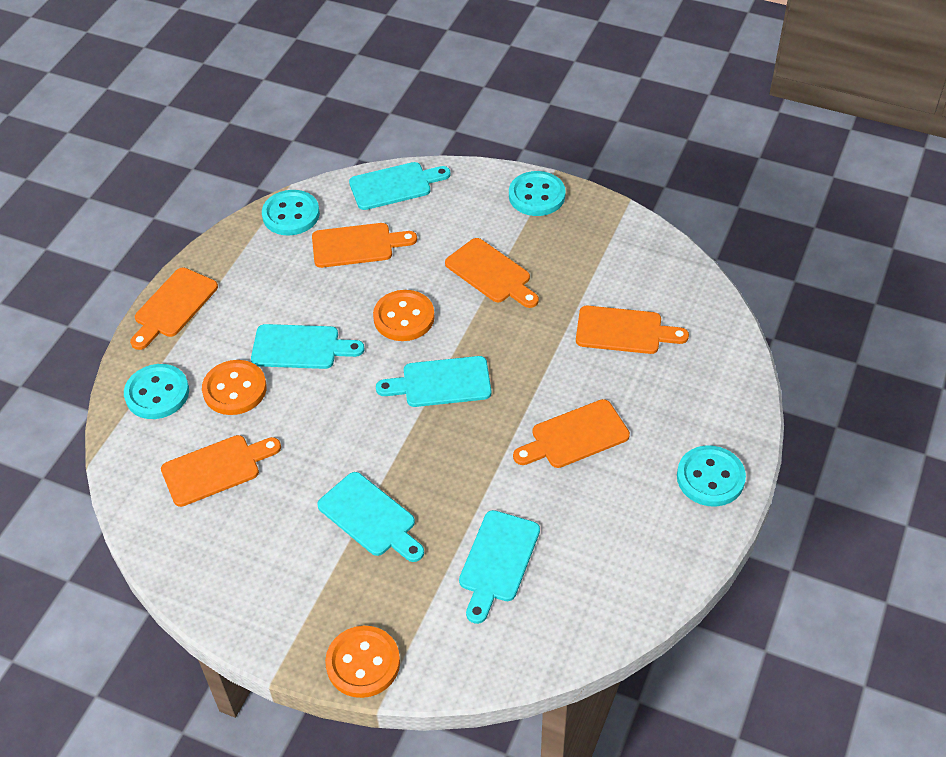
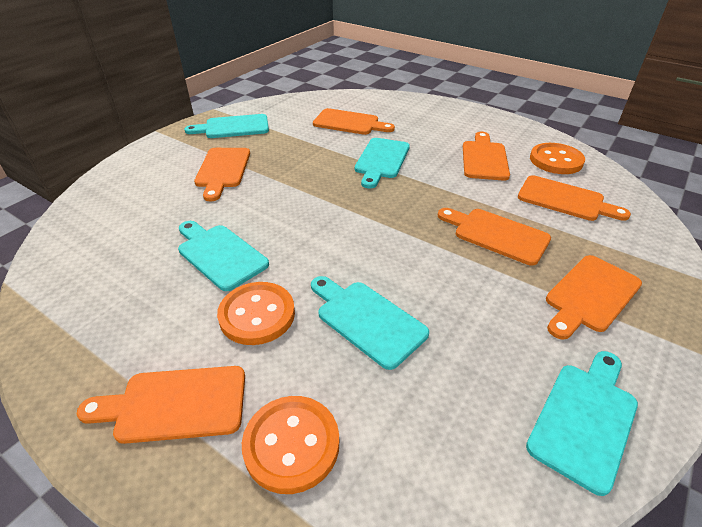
orange cutting board: [130,268,218,350] [161,435,281,507] [312,223,417,268] [445,238,539,308] [513,399,630,468] [576,306,689,354] = 6 -> [76,366,245,444] [194,148,250,201] [313,108,395,135] [438,208,551,266] [463,132,510,181] [518,175,631,221] [546,255,642,340] = 7
turquoise button: [124,364,189,419] [262,190,320,236] [509,171,566,216] [677,446,746,506] = 4 -> none = 0

